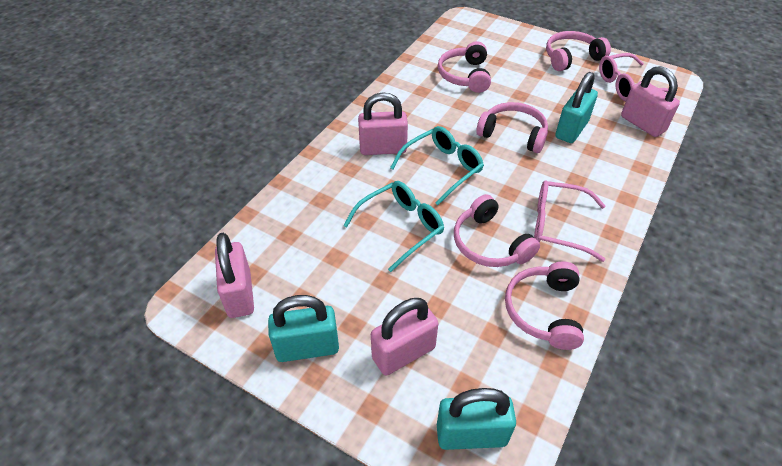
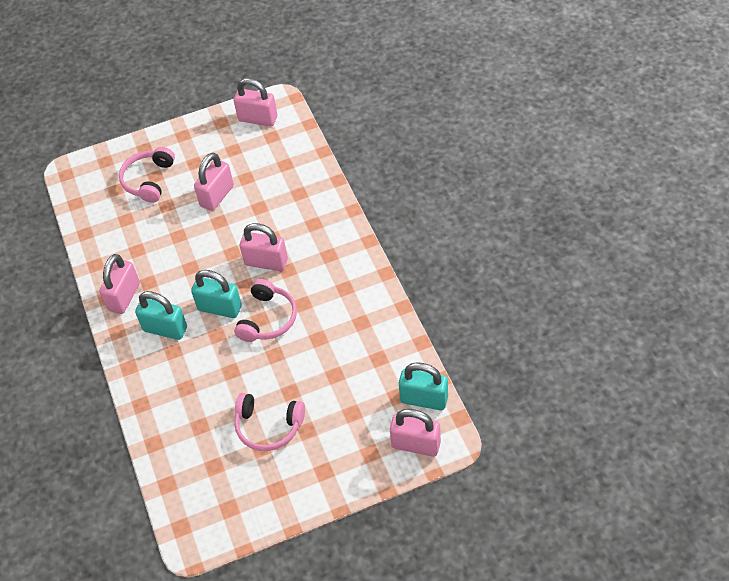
pink glasses: [534,180,605,262] [599,53,669,101] = 2 -> none = 0
pink headphones: [438,41,491,93] [454,194,540,267] [476,102,548,153] [505,262,584,350] [546,31,611,71] = 5 -> [119,147,175,203] [234,279,297,342] [234,393,305,451] = 3
pink padlock: [215,233,254,318] [358,92,408,155] [371,298,438,375] [621,66,680,137] = 4 -> [99,254,140,314] [194,153,234,211] [234,78,277,127] [240,223,288,271] [390,409,441,457] = 5
turquoise glasses: [343,181,444,272] [390,126,484,205] = 2 -> none = 0

